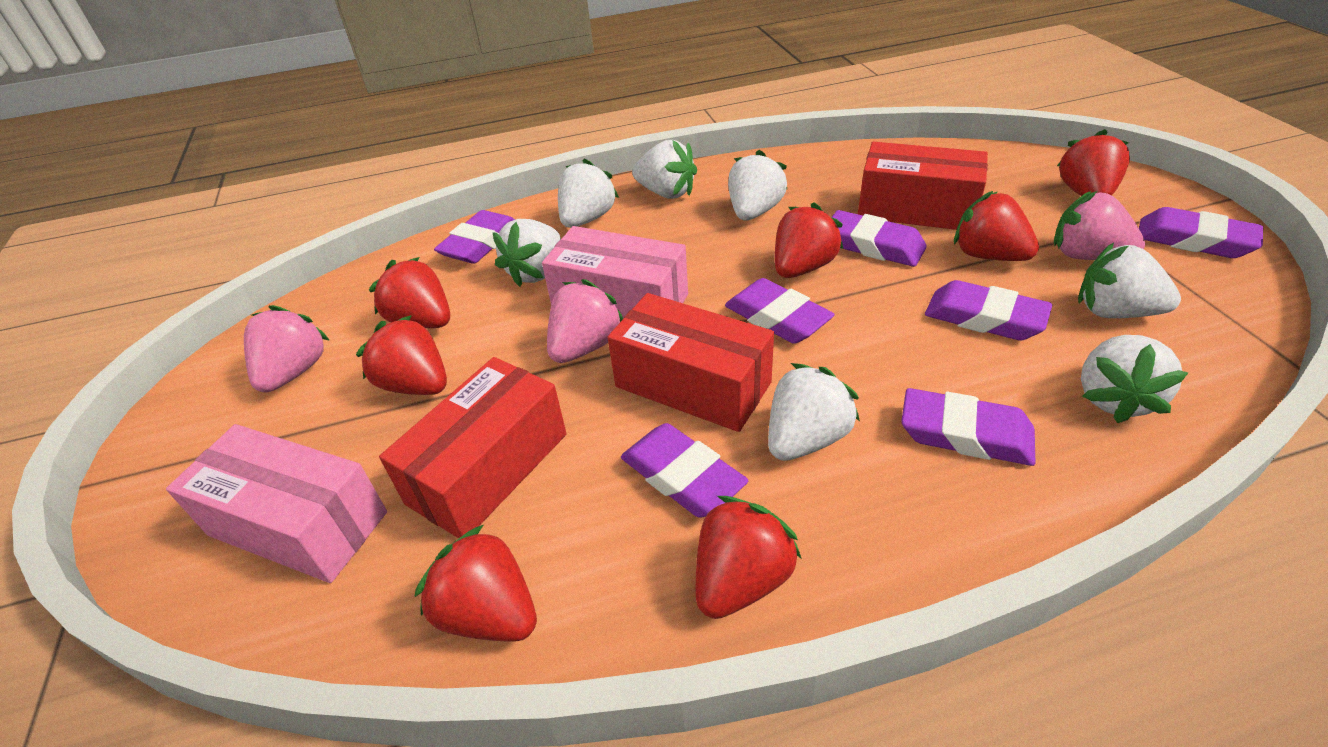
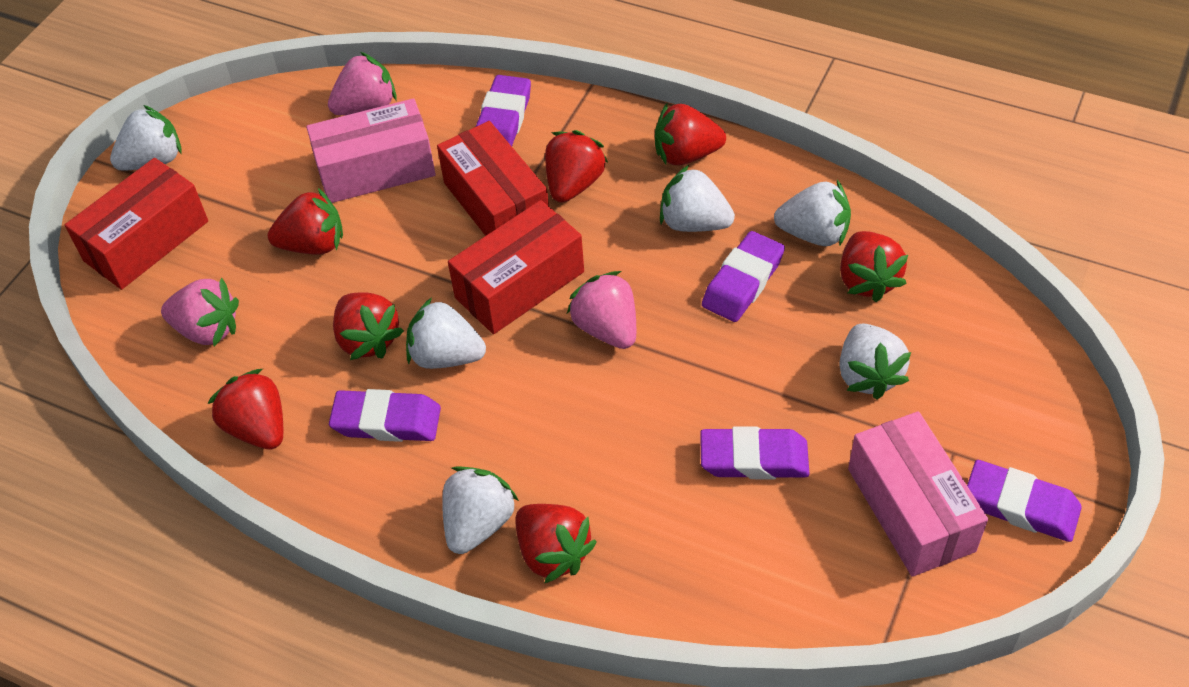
purple eraser: [434,210,515,264] [621,423,748,518] [725,278,835,344] [832,210,927,267] [901,388,1036,466] [925,280,1052,341] [1139,207,1263,258] = 7 -> [329,389,441,442] [476,75,531,146] [700,426,810,479] [702,231,785,322] [967,460,1082,542] = 5
white strawberry: [492,219,561,287] [558,158,619,228] [632,140,697,199] [728,150,787,220] [768,363,860,461] [1078,242,1181,318] [1081,335,1188,423] = 7 -> [110,105,182,171] [406,297,486,369] [442,466,519,554] [660,165,735,232] [774,180,851,246] [839,324,911,399] = 6

